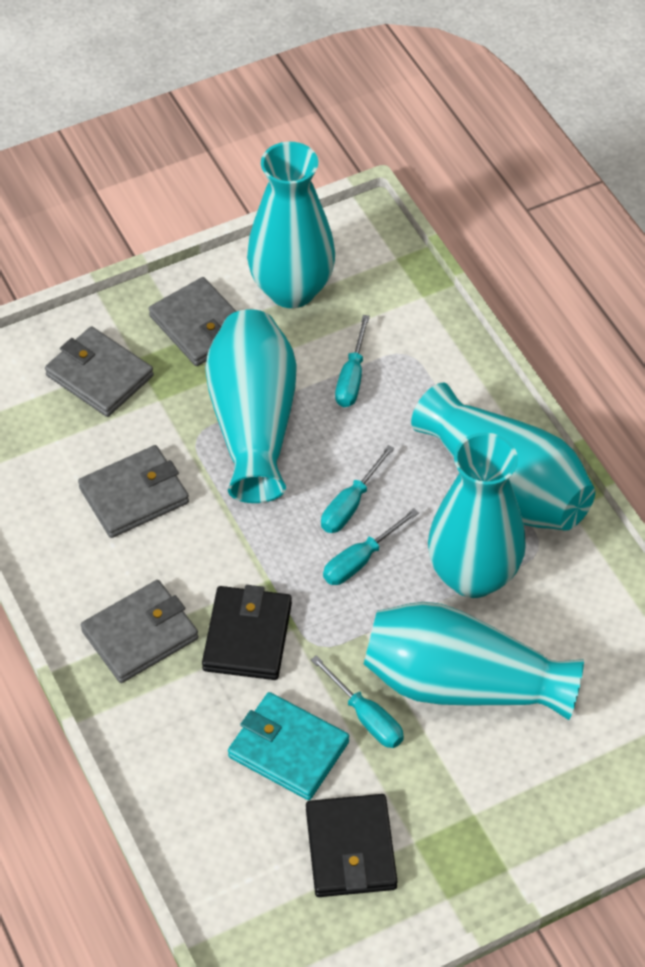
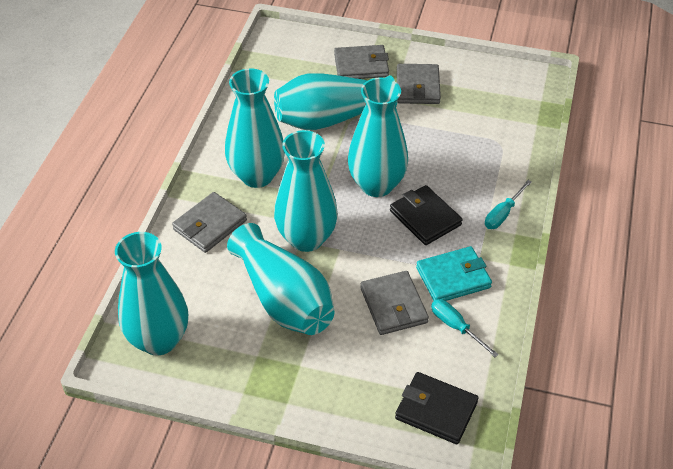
turquoise screwdriver: [311,655,404,748] [321,445,395,533] [323,509,419,585] [335,315,370,407] = 4 -> [431,299,499,357] [485,180,532,229] = 2
turquoise vase: [205,309,297,503] [247,142,335,308] [364,602,584,720] [411,383,595,531] [428,432,526,598] = 5 -> [115,232,188,356] [225,68,285,188] [227,223,335,335] [274,73,398,130] [274,130,338,252] [348,77,408,197] = 6

